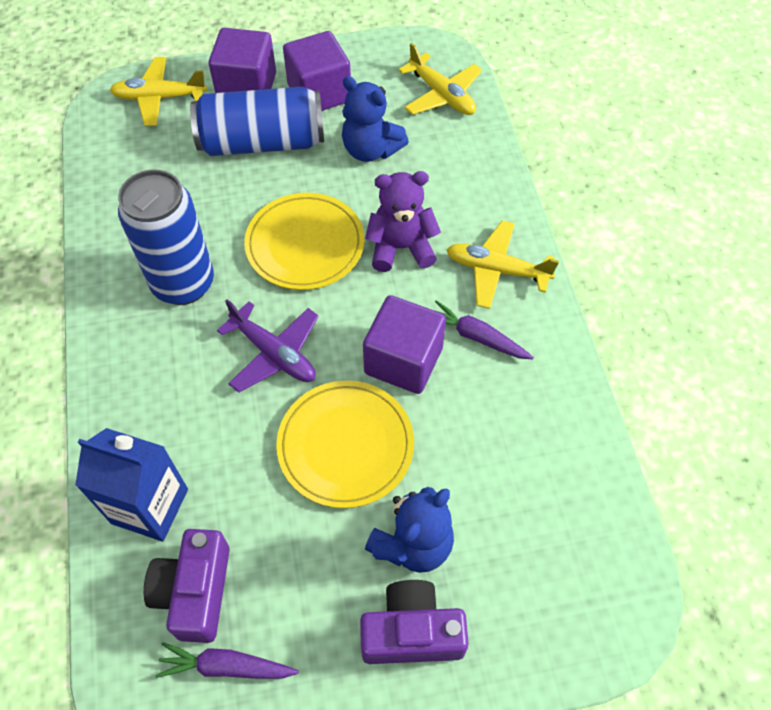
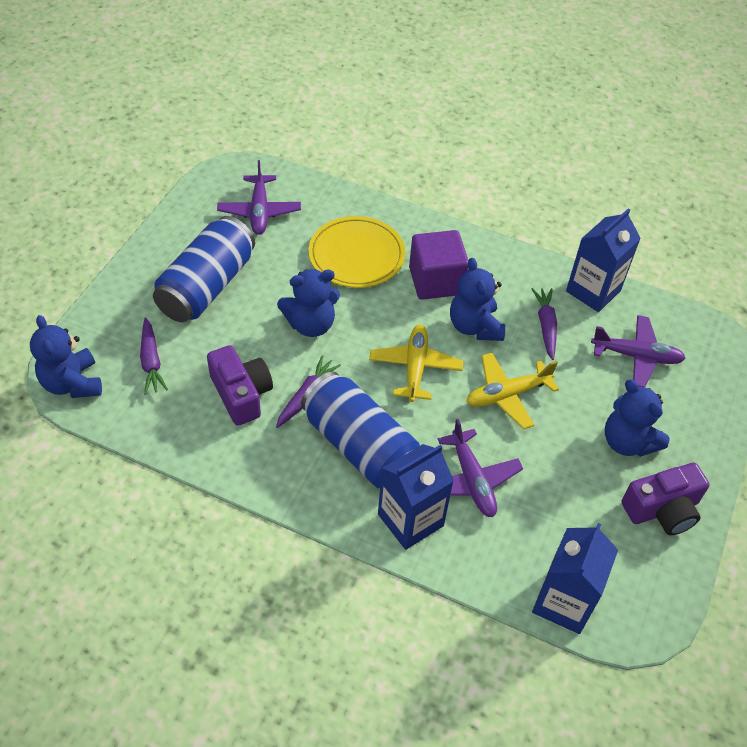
blue carton: [75,428,188,541] = 1 -> [378,444,454,550] [532,523,618,634] [566,208,641,312] = 3
blue teddy bear: [342,76,409,162] [365,487,454,573] = 2 -> [30,315,102,398] [277,269,340,337] [450,258,505,341] [605,379,670,457] = 4
purple carrot: [155,642,299,679] [434,300,534,359] = 2 -> [140,317,168,395] [276,355,341,428] [532,288,557,360] = 3
purple cube: [209,28,276,93] [283,31,351,111] [363,295,446,394] = 3 -> [409,230,469,300] = 1
purple plane: [217,300,319,393] = 1 -> [217,160,301,235] [438,419,523,517] [591,315,685,387] = 3
purple teddy bear: [365,171,441,272] = 1 -> none = 0
yellow plane: [110,57,207,126] [398,43,482,115] [446,220,559,309] = 3 -> [369,325,463,402] [466,353,559,429] = 2
yellow plate: [244,193,364,290] [276,380,414,508] = 2 -> [309,216,405,288] = 1

